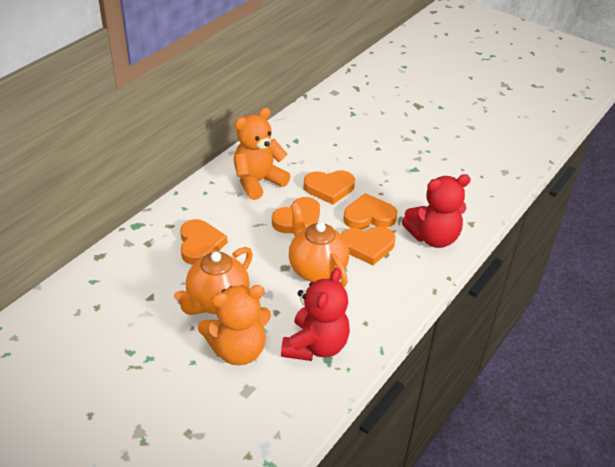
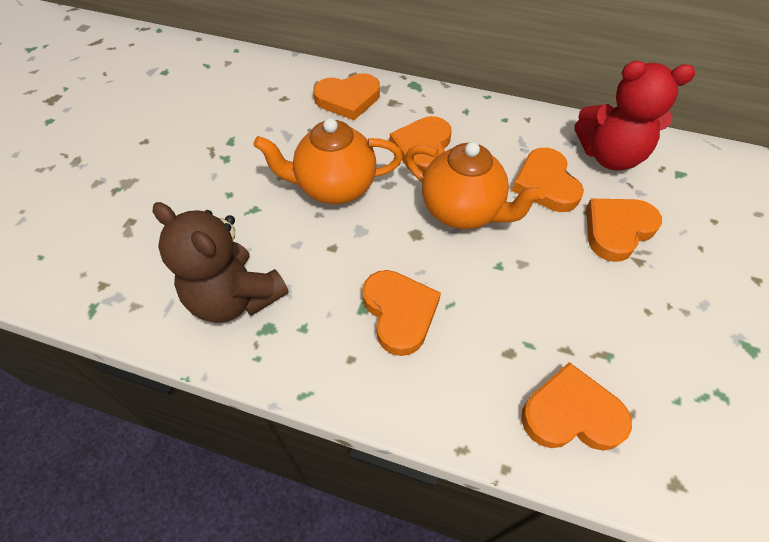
brown teddy bear: none = 0 -> [153,202,289,323] = 1
orange heart: [180,219,227,265] [272,197,320,233] [304,170,355,205] [341,226,395,266] [343,193,397,229] = 5 -> [313,73,380,120] [362,270,441,356] [390,116,452,174] [512,148,584,212] [521,362,632,451] [586,199,662,262] = 6
orange teddy bear: [198,285,271,365] [234,108,290,200] = 2 -> none = 0
red teddy bear: [281,268,350,361] [402,174,471,248] = 2 -> [574,61,695,171] = 1

